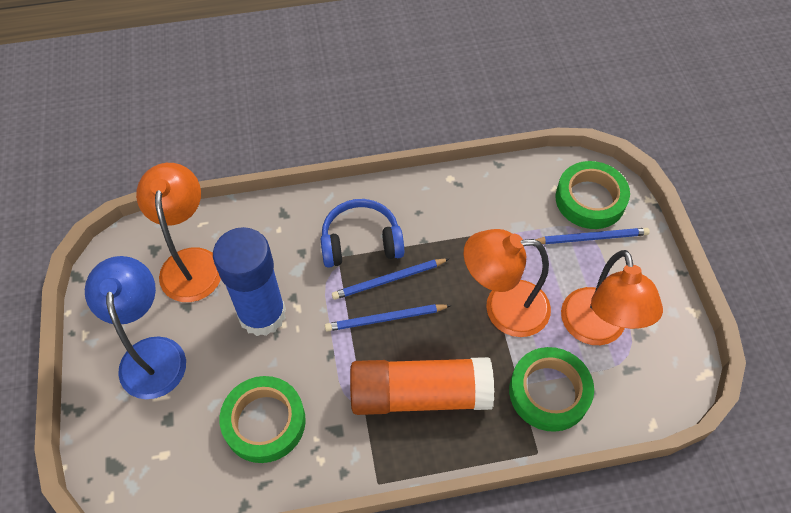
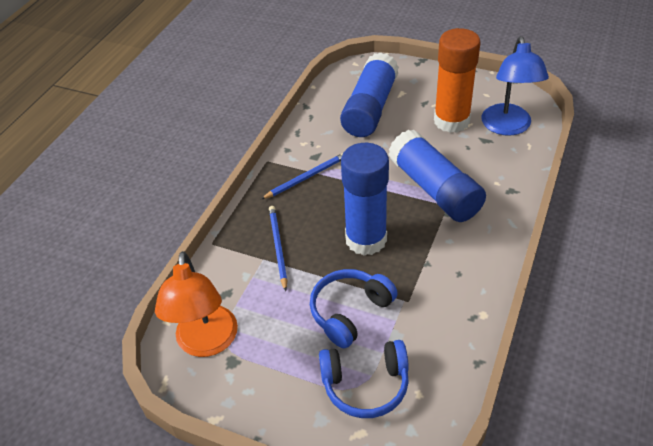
blue glue stick: [213,227,286,336] = 1 -> [340,52,399,137] [341,143,389,255] [388,130,486,222] = 3
blue headphones: [321,199,404,268] = 1 -> [310,269,398,348] [319,340,409,418] = 2
blue pencil: [325,304,451,332] [332,259,449,300] [535,228,650,244] = 3 -> [261,153,343,199] [269,206,287,291] = 2
green tape: [219,376,306,463] [509,347,594,432] [555,161,630,229] = 3 -> none = 0
orange lamp: [136,163,221,302] [464,229,551,337] [561,250,663,345] = 3 -> [155,251,238,357] = 1

